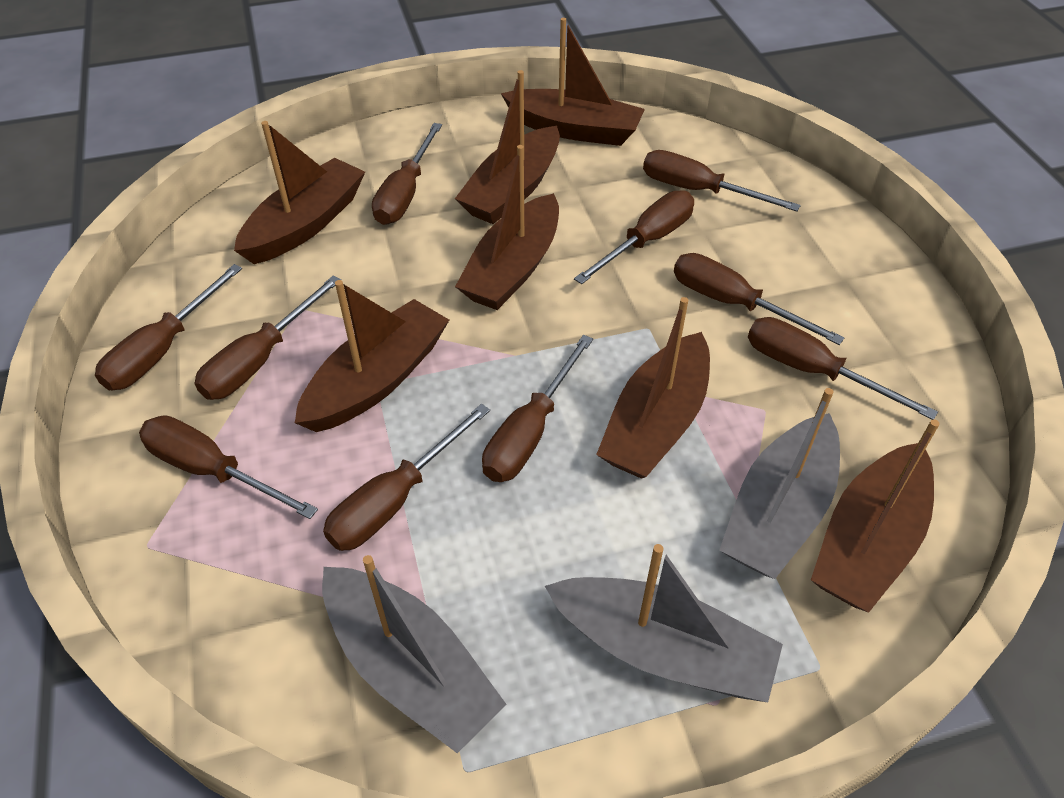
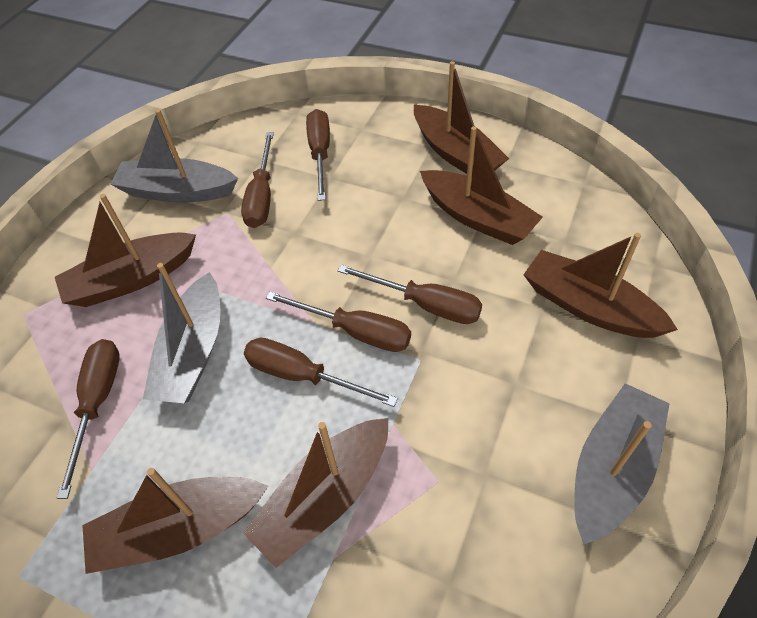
brown boat: [234,121,365,264] [295,280,449,432] [455,70,560,224] [455,145,559,310] [501,18,645,146] [596,297,710,479] [811,419,940,613] = 7 -> [55,194,196,307] [82,468,268,574] [243,418,388,568] [414,61,509,175] [420,126,543,245] [523,233,678,338] = 6
brown screwdriver: [95,264,242,391] [139,415,318,519] [194,275,341,400] [323,404,490,551] [372,123,442,225] [482,335,593,482] [574,190,694,284] [643,150,801,211] [674,253,844,345] [748,317,938,420] = 10 -> [57,339,120,499] [241,132,274,228] [244,338,398,407] [266,292,411,352] [306,109,330,201] [338,264,482,324] = 6

